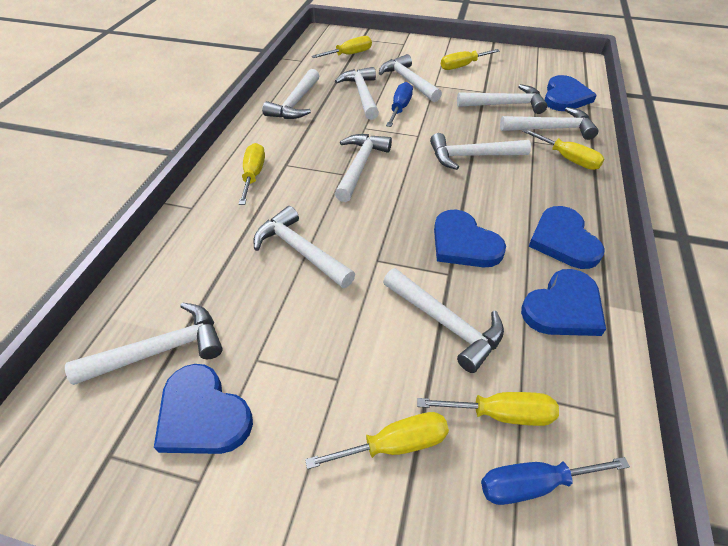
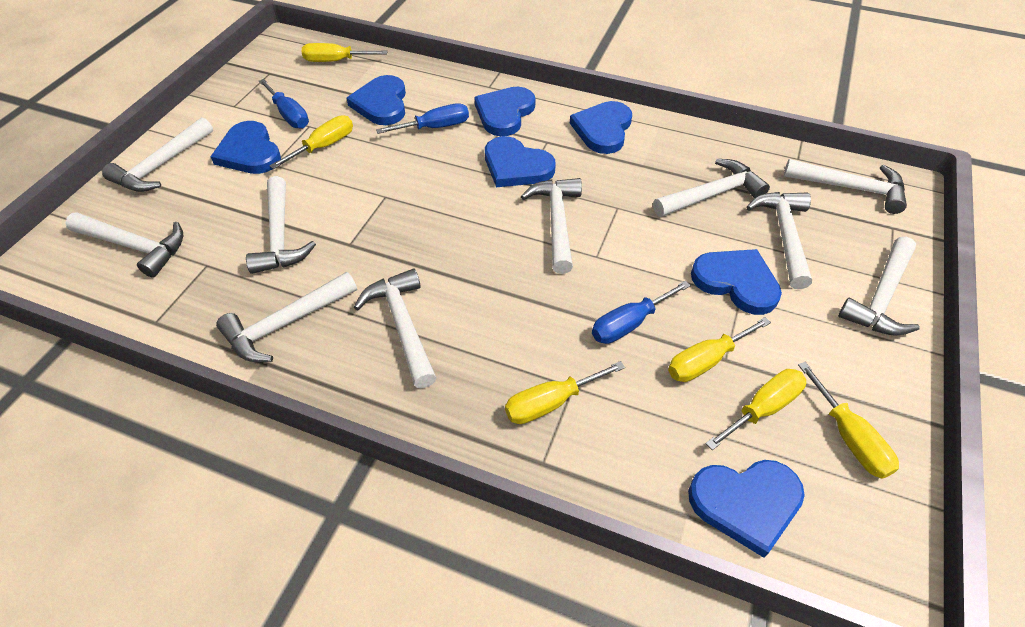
blue heart: [154,364,253,454] [434,209,506,267] [521,269,606,336] [529,206,605,269] [544,75,597,111] = 5 -> [210,121,281,174] [346,75,406,125] [474,87,536,136] [485,136,556,187] [570,101,632,154] [688,460,805,558] [691,249,782,315] = 7
blue screwdriver: [386,82,413,127] [481,457,630,505] = 2 -> [259,79,309,129] [376,103,469,134] [592,281,691,344] = 3

